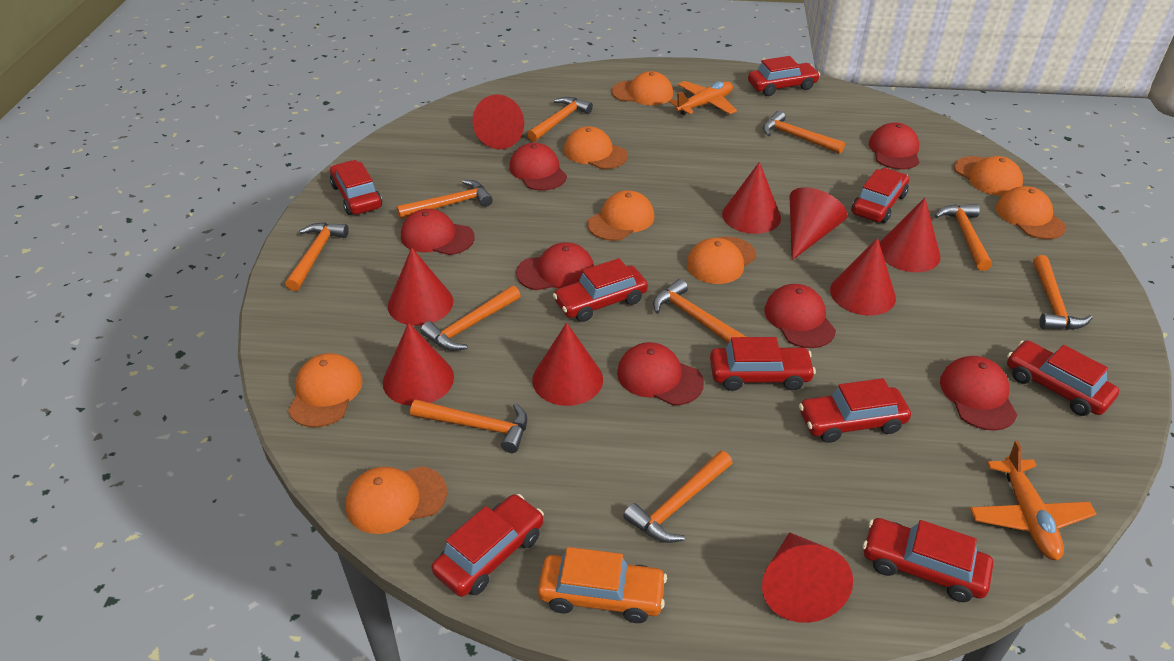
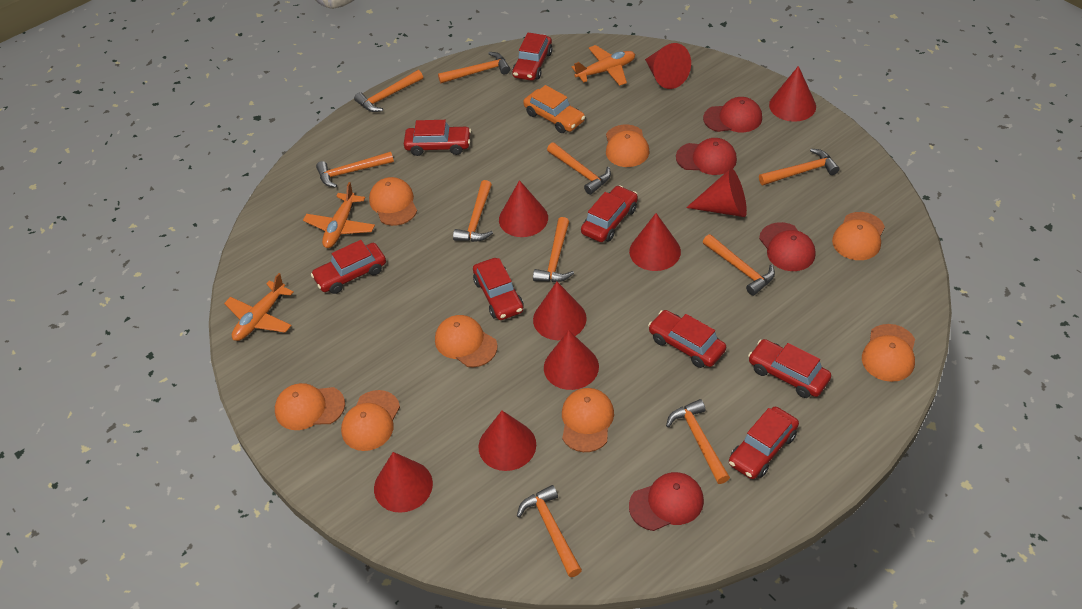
orange plane: [669,81,737,115] [970,441,1096,560] = 2 -> [224,273,294,341] [303,182,375,248] [572,45,635,86] = 3
red cap: [401,209,475,255] [509,143,567,191] [516,242,594,290] [617,342,704,406] [764,284,836,348] [869,122,919,169] [940,356,1017,431] = 7 -> [629,472,704,531] [676,138,737,175] [703,97,762,132] [759,222,816,271] = 4
red car: [330,160,382,215] [432,494,544,597] [553,258,648,322] [710,337,816,391] [748,56,820,96] [799,378,911,443] [851,168,909,223] [863,518,993,602] [1007,340,1119,416] = 9 -> [311,240,386,294] [404,120,471,156] [473,258,524,320] [512,33,552,81] [581,185,638,242] [648,310,726,368] [729,407,799,479] [748,339,831,398] = 8

